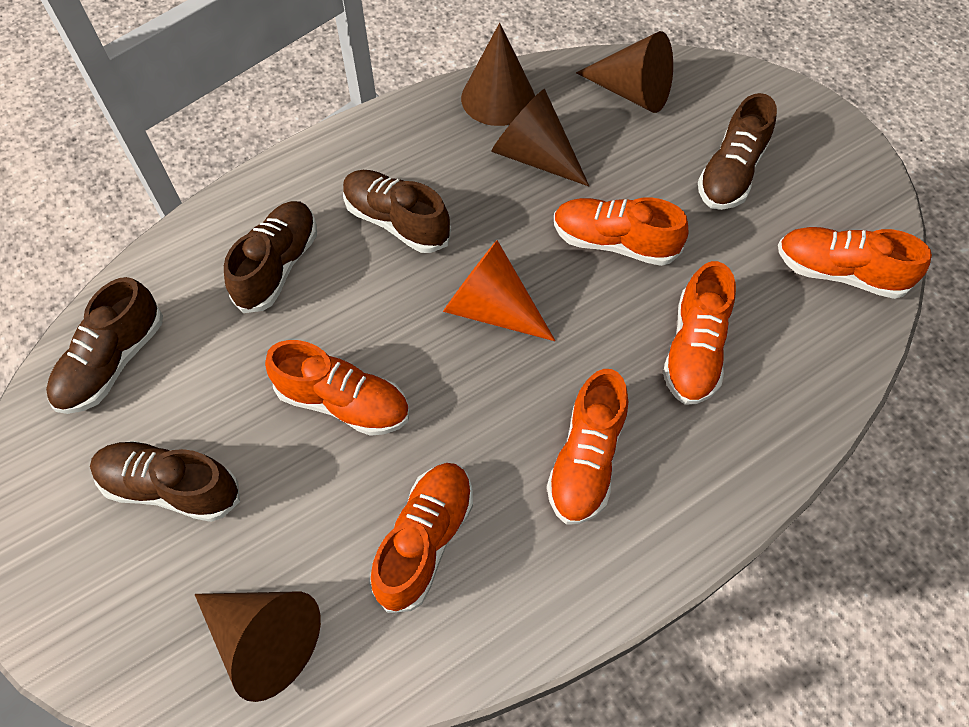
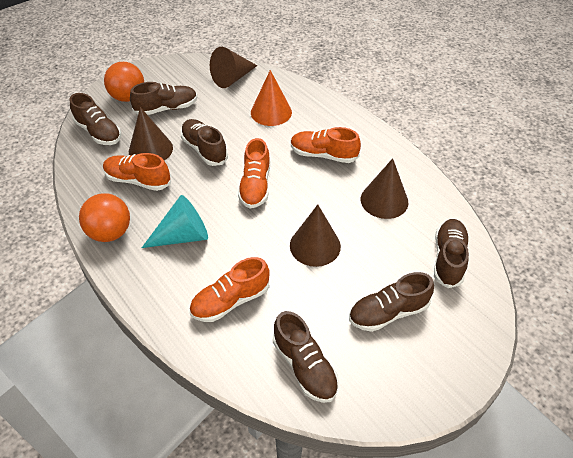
brown shoe: [46,277,163,414] [90,441,240,522] [224,201,317,313] [343,170,451,253] [698,93,777,210] = 5 -> [70,93,121,145] [130,82,197,115] [181,119,228,166] [273,311,339,403] [349,272,434,332] [434,219,469,288] = 6
orange ball: none = 0 -> [79,193,130,242] [104,62,144,102] = 2
orange shoe: [265,340,409,436] [371,463,473,613] [547,369,628,525] [554,198,688,266] [663,261,736,405] [778,227,932,299] = 6 -> [103,153,171,191] [190,257,270,322] [238,138,270,208] [291,127,361,163] = 4
turquoise cone: none = 0 -> [142,195,208,248] = 1

